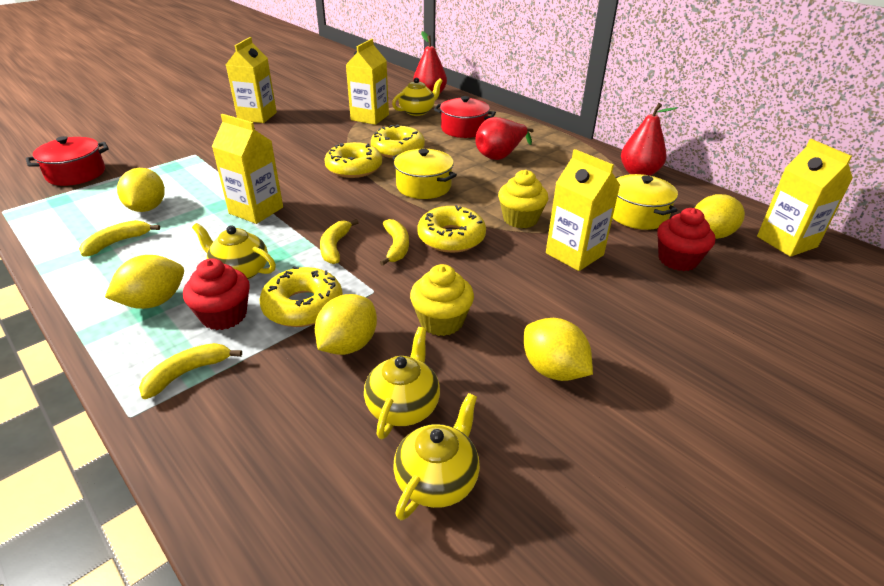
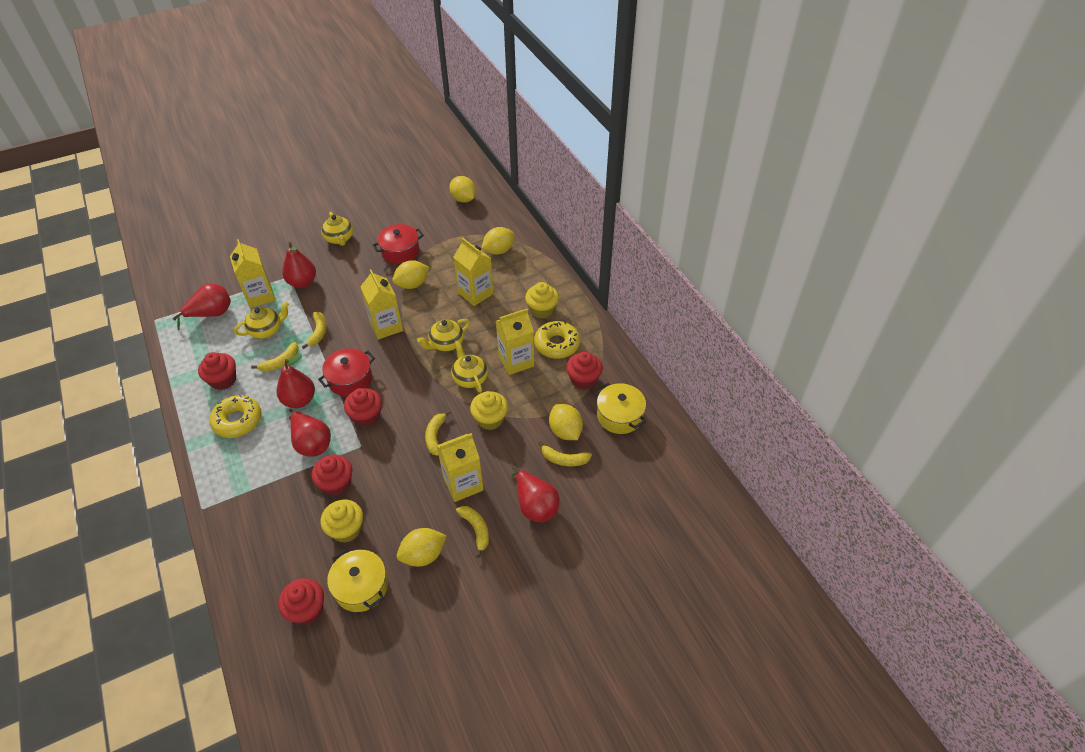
red cupcake: [183,258,250,330] [657,208,715,271] = 2 -> [198,352,236,390] [278,578,324,625] [312,455,352,496] [344,388,382,427] [566,352,603,390] = 5
red pear: [413,31,447,93] [475,117,534,160] [621,103,677,176] = 3 -> [172,283,231,330] [276,354,315,408] [282,242,316,288] [289,409,331,457] [511,466,560,522] = 5
yellow banana: [79,220,160,257] [139,343,242,399] [320,219,359,264] [380,219,409,266] = 4 -> [251,342,299,372] [302,312,327,349] [425,410,451,456] [456,506,489,558] [538,441,592,466] = 5
yellow cupcake: [410,264,474,336] [498,170,549,228] = 2 -> [321,500,363,543] [470,391,508,430] [525,282,559,319] = 3
yellow donut: [259,266,343,327] [324,142,382,178] [371,125,425,158] [417,205,486,253] = 4 -> [209,395,262,438] [534,321,580,359] = 2

